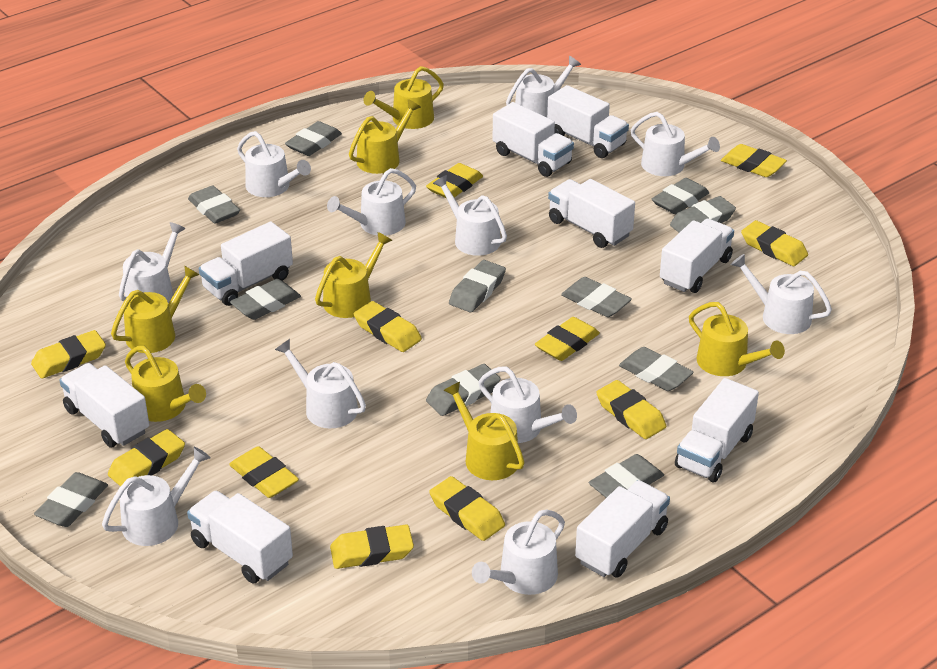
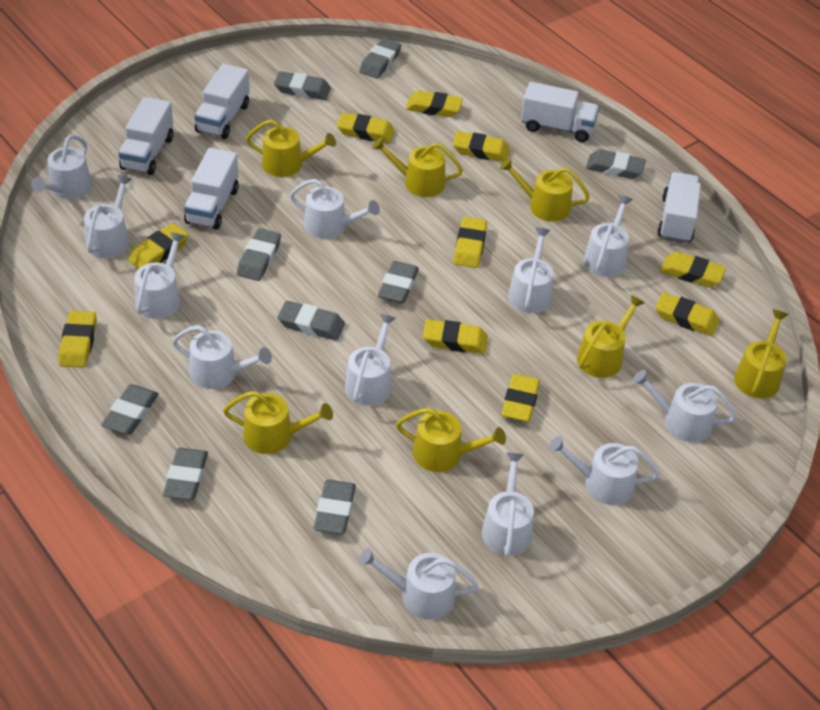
grey eraser: [34,472,108,527] [188,186,240,224] [230,279,301,320] [285,121,342,156] [426,364,501,416] [449,260,506,312] [561,277,632,317] [589,454,664,498] [619,347,694,391] [652,178,709,214] [670,196,736,233] = 11 -> [101,384,159,435] [163,448,208,500] [237,228,281,281] [274,71,331,100] [277,301,345,341] [314,480,356,534] [359,38,401,79] [378,261,419,304] [586,149,646,179] = 9
white truck: [59,363,149,447] [187,491,293,583] [199,222,293,306] [493,102,574,177] [547,85,629,158] [548,179,635,248] [575,480,670,578] [660,219,734,293] [675,378,759,482] = 9 -> [118,97,173,175] [184,148,239,230] [194,64,250,139] [521,82,599,142] [657,172,701,243] = 5
white watering can: [102,447,210,546] [119,222,186,303] [237,131,311,197] [275,339,366,428] [327,168,416,236] [433,175,507,256] [472,510,565,595] [478,367,577,443] [506,56,581,117] [631,112,720,176] [731,254,832,334] = 11 -> [31,135,92,199] [84,175,132,258] [134,232,185,319] [172,325,272,389] [290,179,380,239] [345,313,396,406] [359,548,479,620] [482,452,534,557] [508,227,553,313] [549,436,660,505] [584,195,633,277] [633,370,737,442] = 12
yellow eraser: [31,330,106,379] [108,429,185,487] [229,446,299,498] [330,525,414,569] [354,301,422,352] [426,163,483,198] [429,476,505,541] [535,317,600,361] [596,380,666,439] [721,144,787,177] [741,220,808,266] = 11 -> [58,311,97,368] [128,223,189,269] [337,113,395,143] [406,90,463,117] [423,319,488,354] [453,131,510,162] [453,217,487,268] [501,374,540,422] [655,292,719,336] [660,252,726,287] = 10

